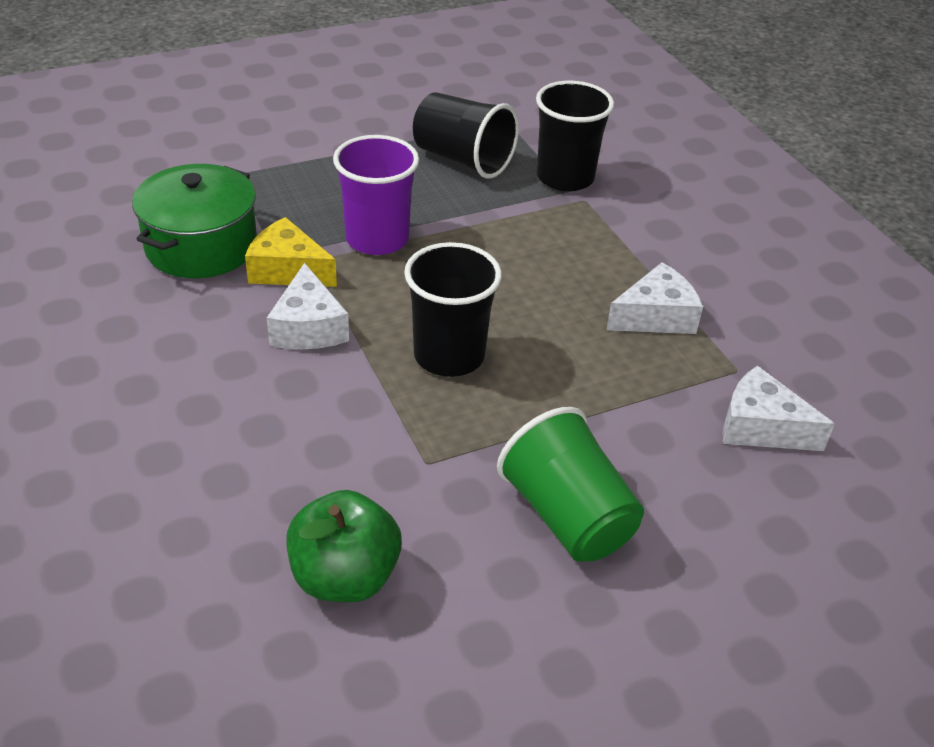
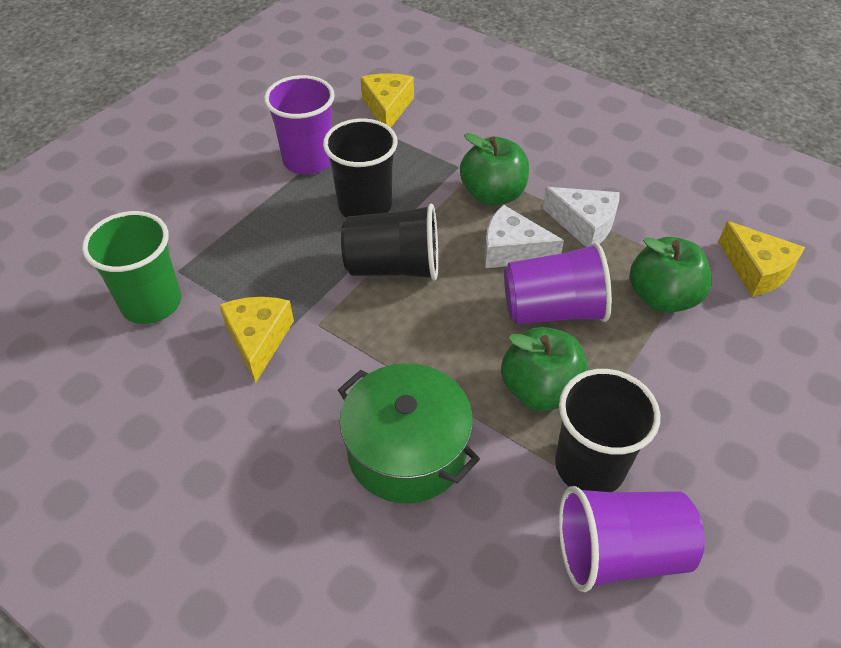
green apple: [287,490,402,602] = 1 -> [460,133,529,206] [501,327,588,411] [630,237,712,313] = 3
purple cup: [333,135,419,255] = 1 -> [264,75,335,174] [504,242,612,324] [559,486,705,592] = 3
white cheese: [267,263,349,350] [606,262,703,334] [723,366,835,451] = 3 -> [484,205,564,268] [542,187,620,247] = 2
yellow cheese: [245,217,337,287] = 1 -> [219,297,294,383] [360,74,414,128] [718,221,805,297] = 3

